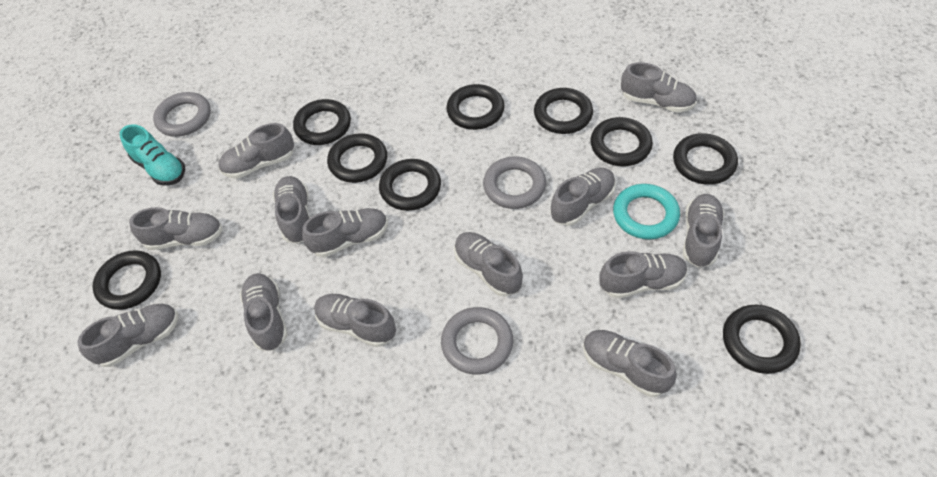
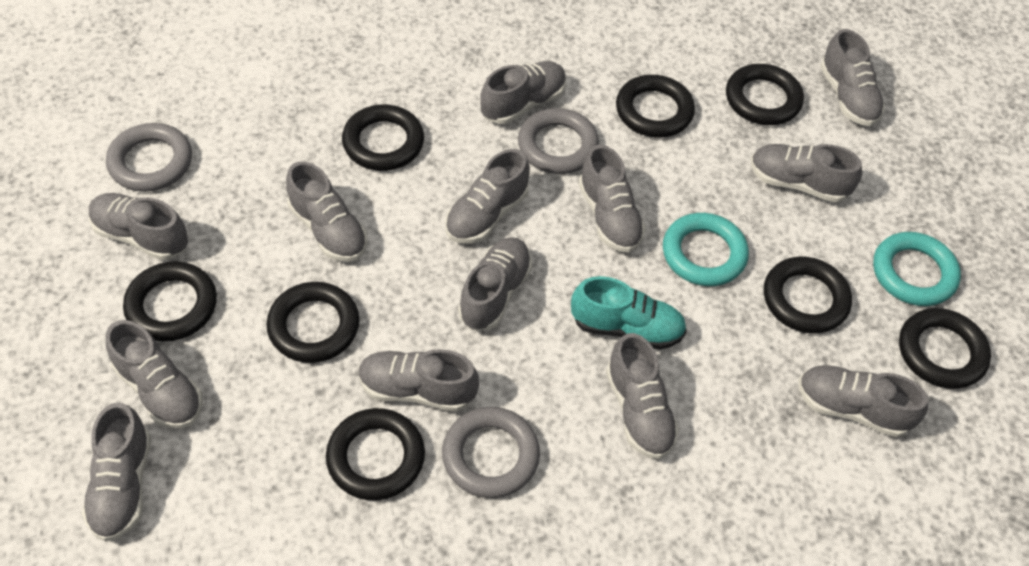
black ring: [92,250,161,310] [293,99,351,145] [327,133,387,183] [379,159,441,211] [446,84,505,130] [534,88,593,134] [590,117,653,166] [673,133,738,185] [723,305,801,374] = 9 -> [123,261,217,341] [267,282,359,363] [326,408,425,500] [342,105,424,171] [616,75,695,138] [726,64,804,125] [764,257,852,333] [899,308,991,389] = 8
turquoise ring: [613,184,680,239] = 1 -> [663,213,749,286] [873,232,961,306] = 2

